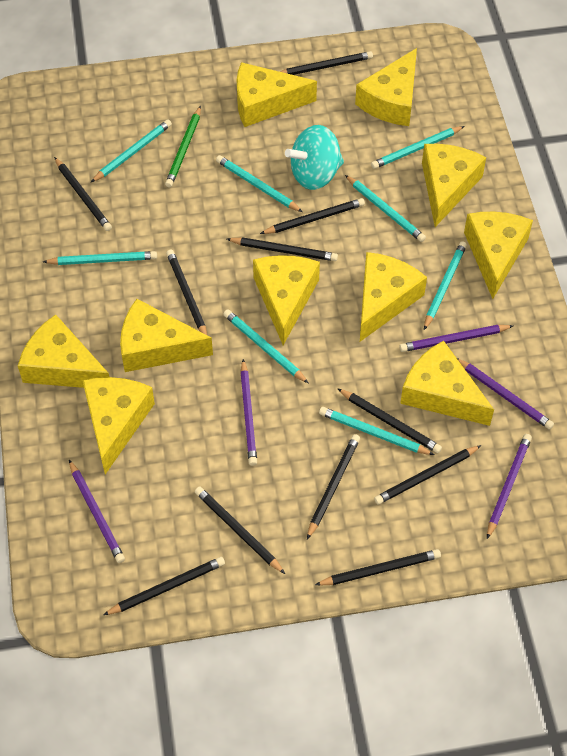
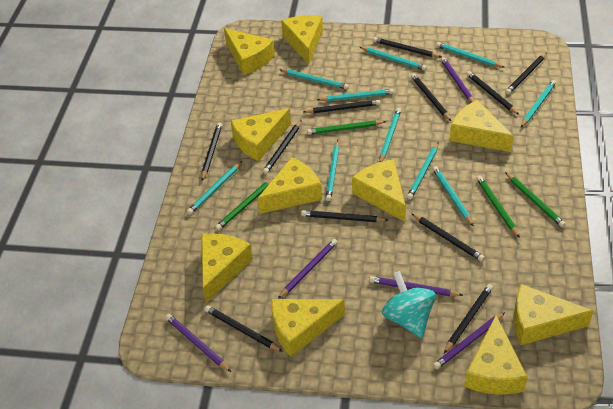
green pencil: [165,106,201,187] = 1 -> [215,178,274,230] [307,120,386,135] [476,176,520,238] [505,172,566,227] = 4
turquoise pencil: [43,251,157,265] [91,120,172,182] [216,155,303,212] [223,310,309,384] [319,407,434,455] [345,175,426,242] [371,126,464,169] [424,241,467,330] = 8 -> [187,161,242,215] [279,69,349,89] [317,89,394,101] [325,140,339,201] [360,47,427,71] [379,108,401,162] [407,143,438,200] [432,166,474,227] [436,42,504,67] [521,80,556,127] = 10

